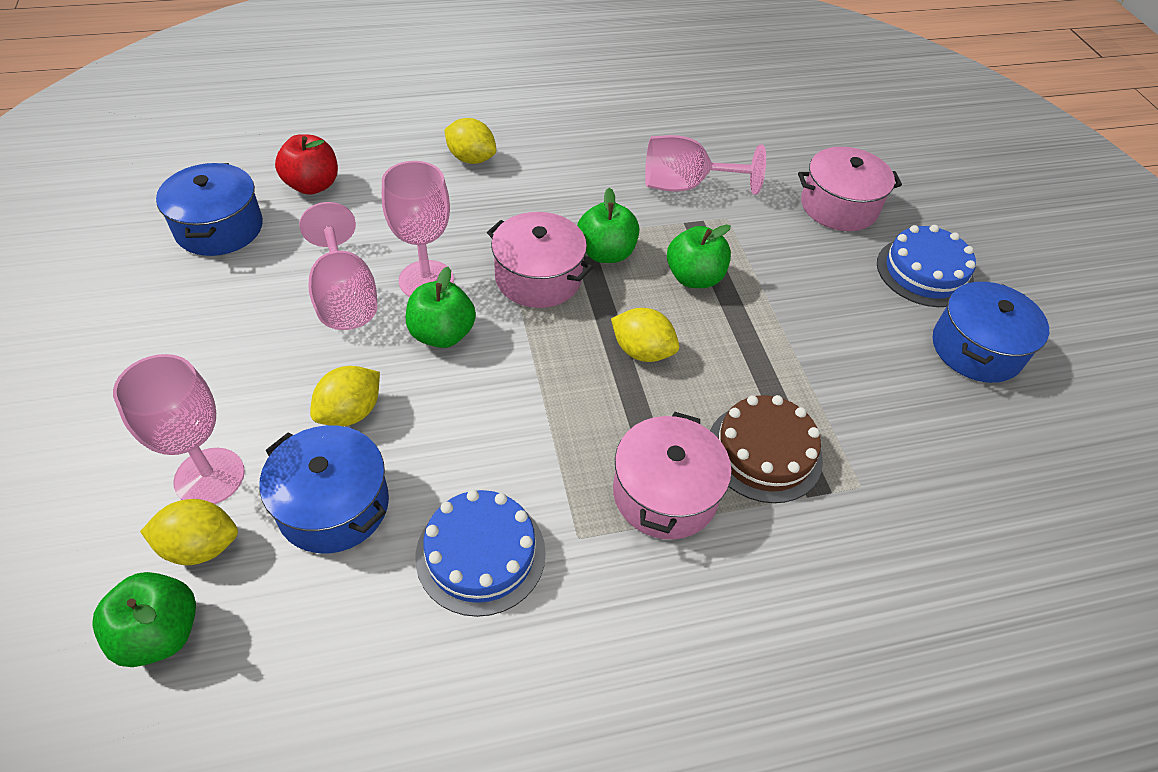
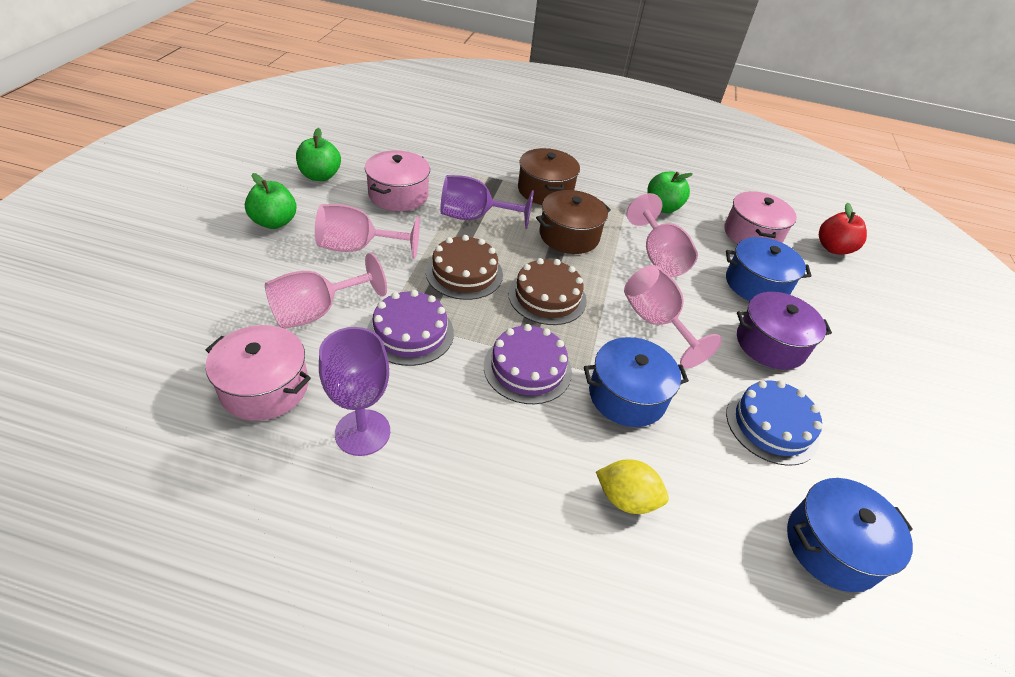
blue cake: [415,490,546,617] [877,225,976,307] = 2 -> [726,380,822,466] = 1
brown cake: [710,395,823,503] = 1 -> [426,235,503,300] [508,258,587,325] = 2
brown pot: none = 0 -> [518,148,580,205] [536,190,611,254] = 2
green apple: [92,572,196,667] [406,267,476,348] [577,188,639,263] [667,225,731,288] = 4 -> [245,173,297,229] [296,128,341,181] [647,172,693,213] = 3
purple cake: none = 0 -> [367,290,454,366] [484,324,572,404] = 2
purple goblet: none = 0 -> [319,327,390,456] [440,175,534,229] = 2
purple pot: none = 0 -> [737,292,832,370] = 1
yellow lemon: [140,499,238,565] [310,366,380,426] [444,118,496,164] [611,308,679,362] = 4 -> [596,459,669,514] = 1

